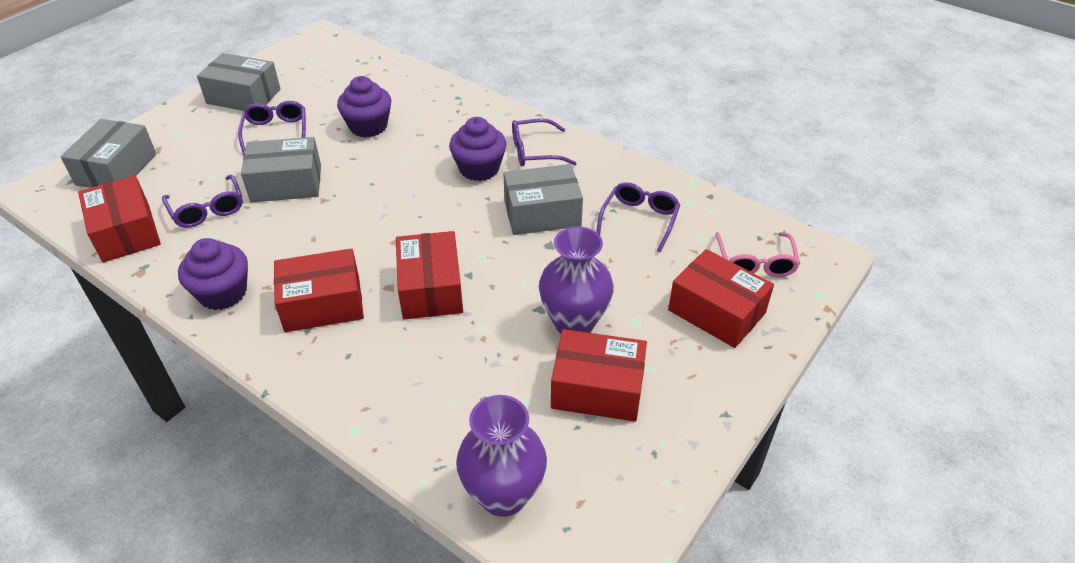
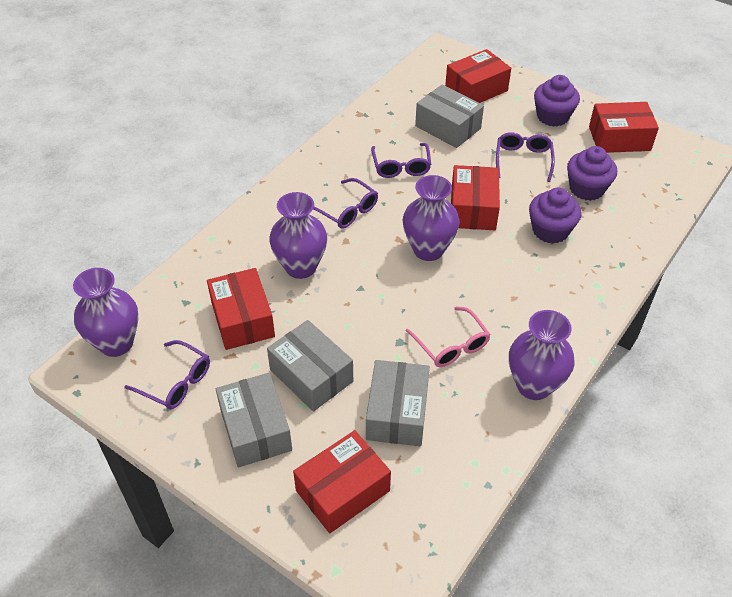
purple vase: [456,395,547,517] [539,226,614,334] = 2 -> [73,268,139,357] [269,192,327,279] [403,175,459,261] [509,310,575,400] = 4

